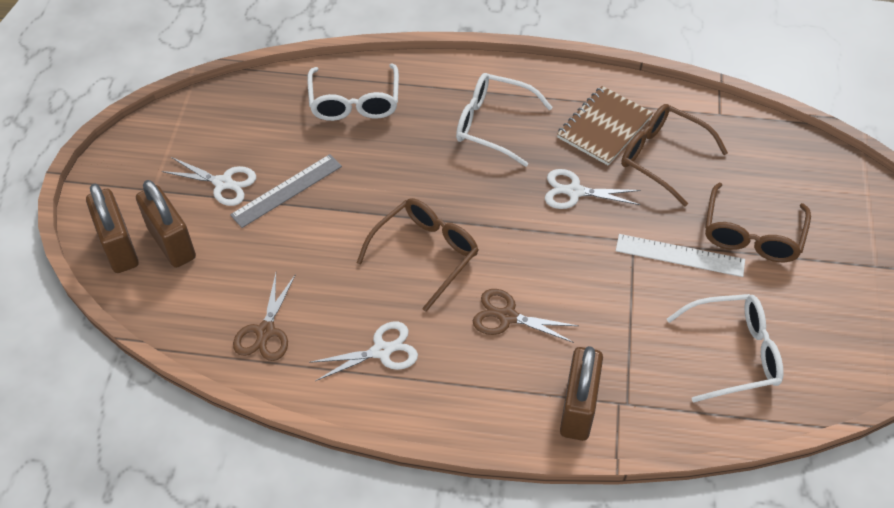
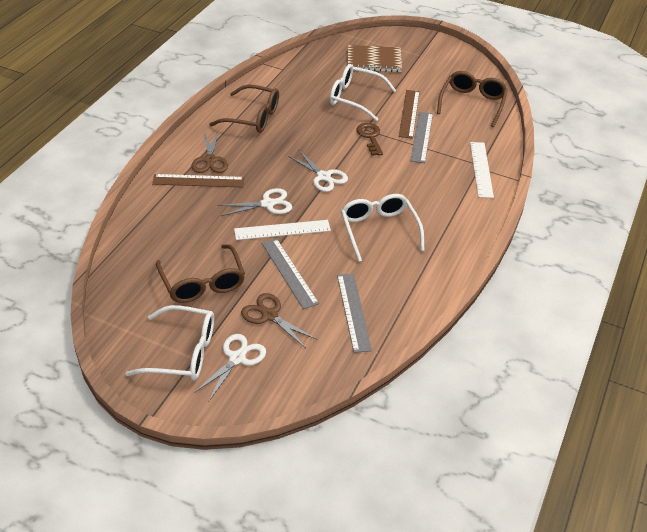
brown key: none = 0 -> [356,123,383,156] = 1
brown padlock: [86,184,139,273] [136,180,196,268] [560,346,603,441] = 3 -> none = 0
brown ruler: none = 0 -> [152,174,244,188] [399,90,420,139] = 2
grey ruler: [230,154,342,228] = 1 -> [262,239,319,309] [337,274,372,353] [410,112,433,163] = 3
white ruler: [616,234,745,277] = 1 -> [234,220,331,240] [470,142,494,198] = 2

